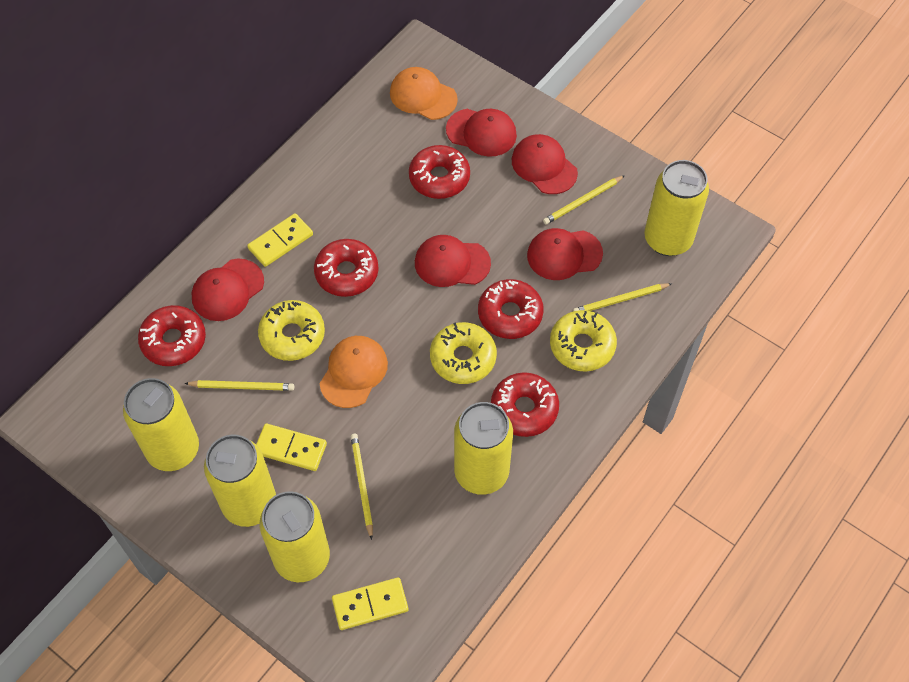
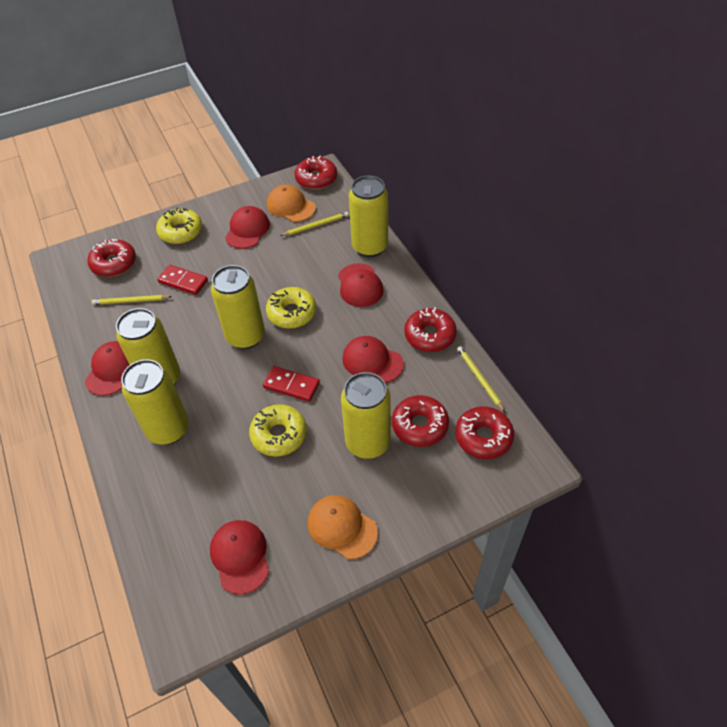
red domino: none = 0 -> [157,265,208,295] [263,366,320,402] = 2
yellow domino: [247,213,313,267] [256,423,327,471] [332,577,408,630] = 3 -> none = 0
yellow pencil: [184,380,294,391] [351,434,373,540] [543,175,625,225] [573,283,672,311] = 4 -> [92,295,171,305] [280,212,349,236] [457,346,505,412] = 3

